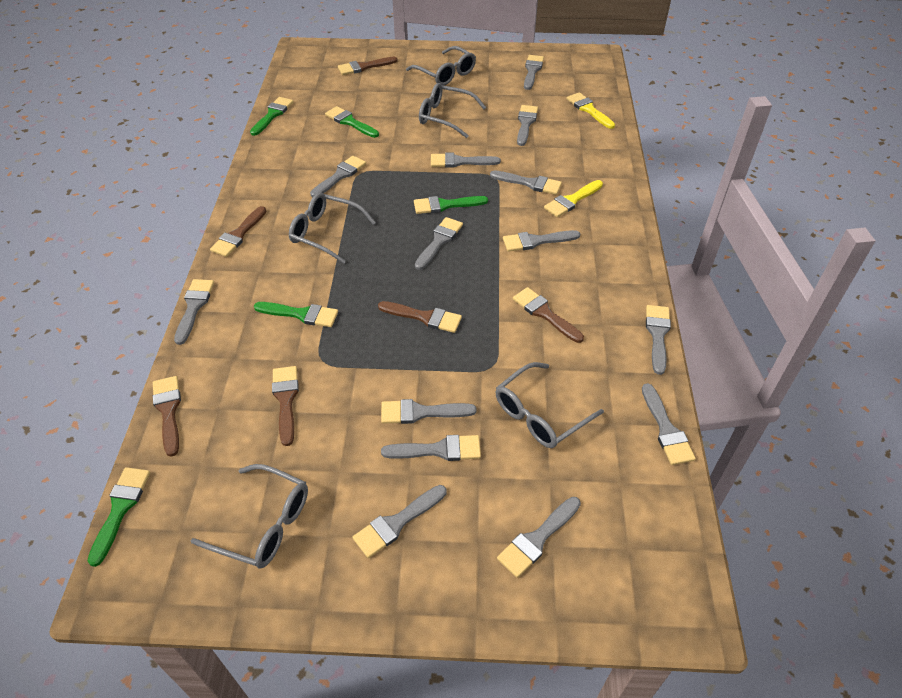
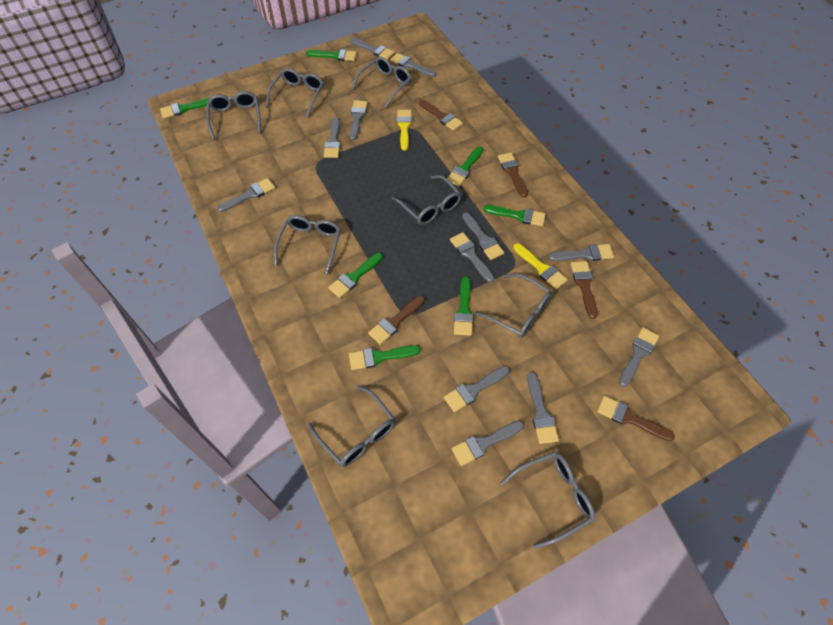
brown brush: [153,376,181,457] [210,206,267,257] [272,366,299,446] [338,57,397,75] [378,301,462,333] [513,287,584,343] = 6 -> [368,296,425,345] [419,99,463,131] [498,152,528,197] [571,261,597,319] [597,396,675,441] = 5
green brush: [87,467,150,567] [250,97,293,136] [254,302,338,327] [325,106,379,138] [414,196,488,214] = 5 -> [160,98,210,119] [306,49,357,61] [328,253,383,298] [349,345,421,370] [447,146,483,186] [454,277,473,336] [483,205,546,226] = 7
grey brush: [174,279,214,345] [310,156,366,197] [352,485,447,558] [381,399,477,424] [381,435,481,461] [415,217,463,270] [431,153,501,168] [490,171,562,195] [497,497,581,578] [503,230,580,252] [517,105,538,146] [524,55,544,90] [642,383,696,465] [646,305,671,375] = 14 -> [217,178,275,212] [324,117,341,158] [350,38,395,60] [350,100,368,140] [390,53,436,77] [444,366,510,412] [450,232,494,282] [452,421,524,466] [462,212,504,260] [527,372,559,444] [548,244,614,261] [619,327,659,387] = 12
grey glasses: [191,464,308,569] [289,193,376,264] [406,46,476,86] [419,83,487,138] [496,362,604,448] = 5 -> [206,91,261,140] [266,68,324,117] [274,215,341,275] [308,386,396,467] [351,57,411,107] [392,175,462,225] [474,274,552,338] [501,452,595,549] = 8

